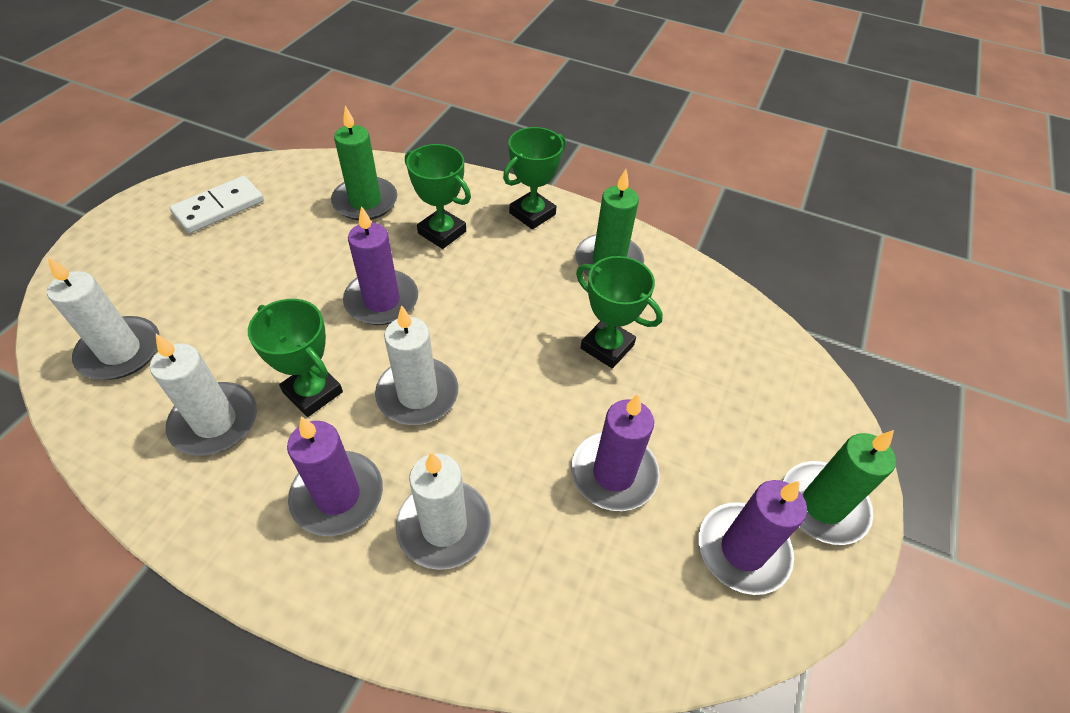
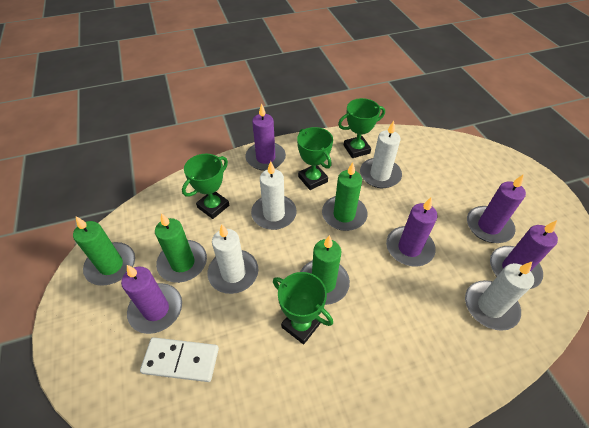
green candle: [331,106,397,220] [575,169,644,276] [783,430,896,545] = 3 -> [73,216,135,286] [155,213,207,283] [300,235,350,305] [322,162,368,231] = 4
purple candle: [287,416,383,536] [343,206,418,325] [571,394,660,511] [699,480,807,595] = 4 -> [121,265,182,334] [246,103,286,171] [386,198,438,266] [467,174,526,243] [490,220,558,289] = 5

